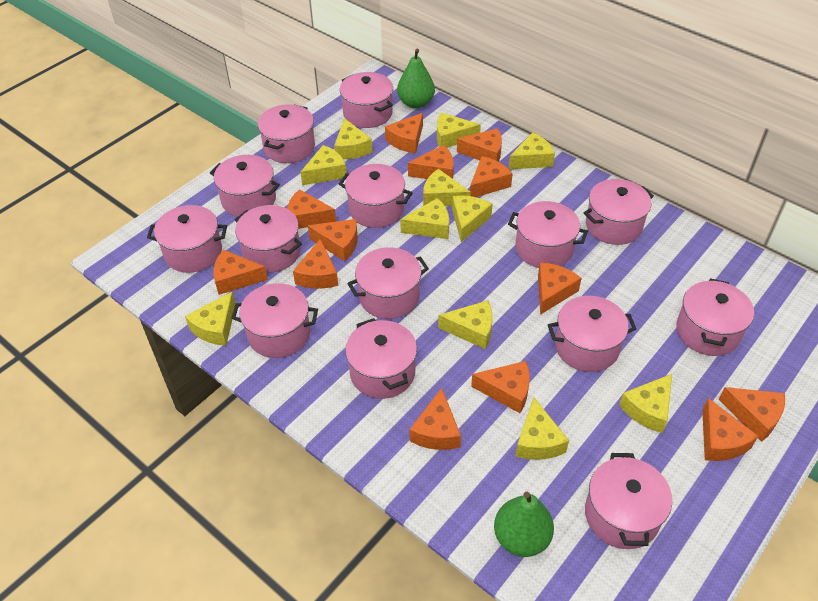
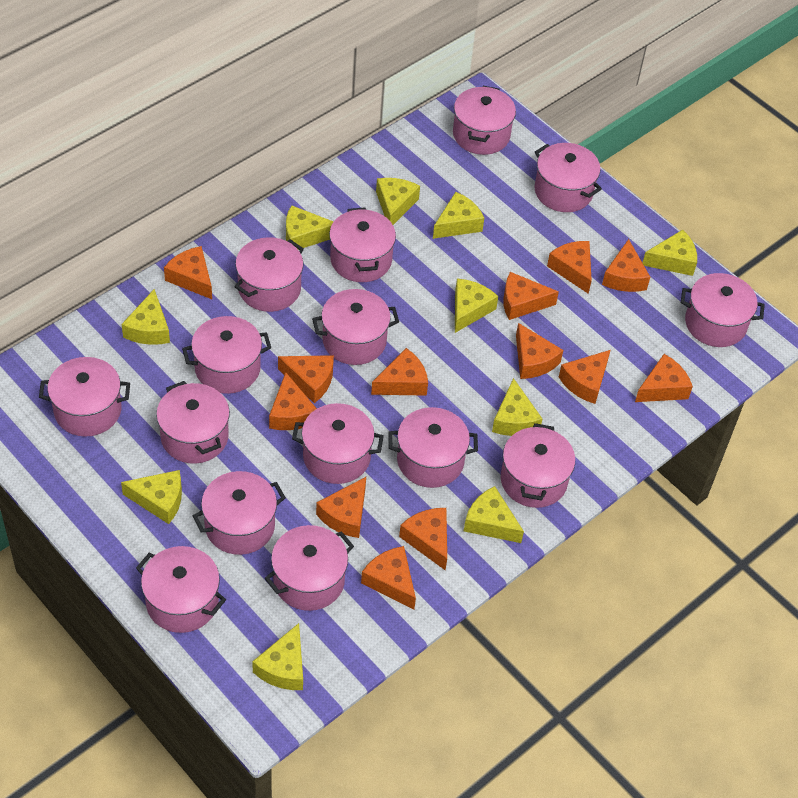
green pear: [397,48,435,109] [494,492,554,557] = 2 -> none = 0
pink pot: [147,205,227,273] [210,155,280,217] [232,283,318,358] [235,205,302,273] [258,104,315,163] [339,164,412,228] [340,72,393,128] [345,318,417,399] [347,247,429,319] [508,201,588,268] [548,296,636,372] [584,179,654,245] [585,453,672,549] [676,278,754,356] = 14 -> [39,357,130,437] [136,546,226,633] [156,381,230,464] [182,316,271,394] [193,471,286,555] [234,237,304,312] [265,525,354,611] [292,403,384,484] [312,289,399,365] [329,207,396,282] [388,407,478,488] [453,86,516,155] [501,423,575,508] [534,143,602,212] [681,273,765,347] = 15
yellow cheese: [185,292,236,346] [300,145,347,185] [334,118,372,159] [400,198,449,239] [423,169,471,206] [437,113,481,148] [438,300,493,349] [452,195,493,242] [509,132,555,169] [515,397,569,460] [619,374,672,433] = 11 -> [121,470,182,524] [122,289,170,345] [252,623,303,690] [286,205,334,250] [376,178,420,225] [433,192,484,239] [455,279,498,333] [464,486,524,543] [492,378,542,436] [643,230,697,276] = 10

